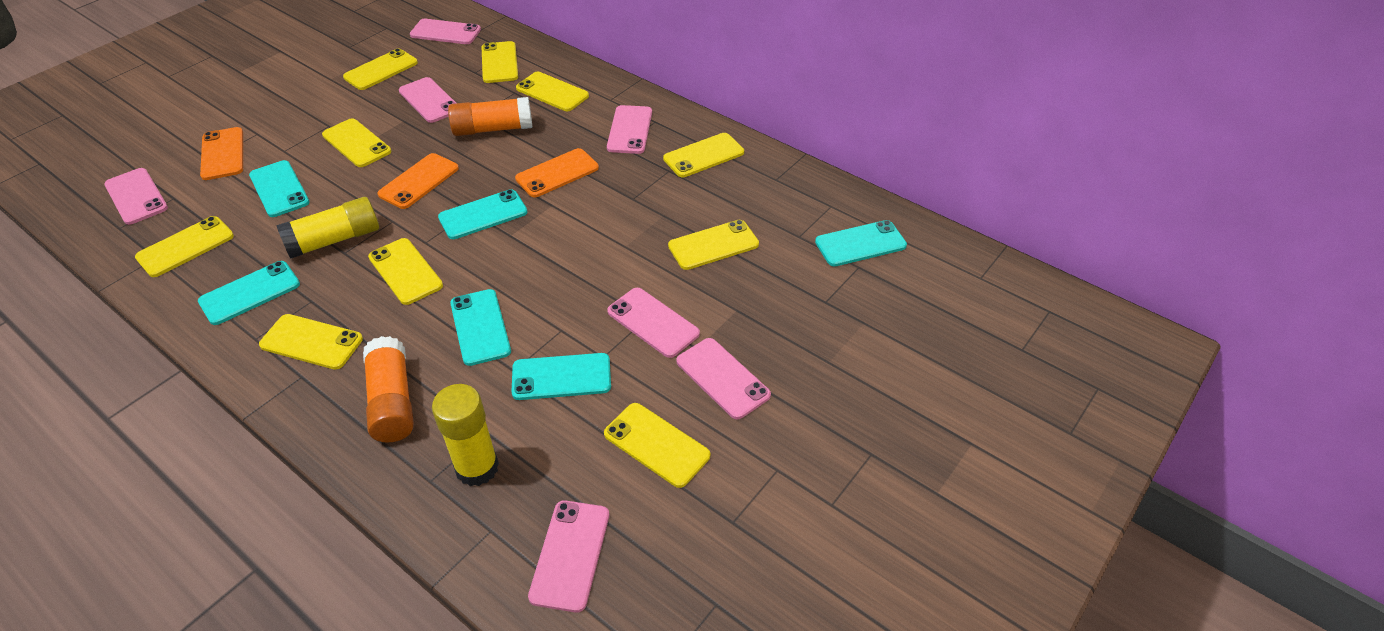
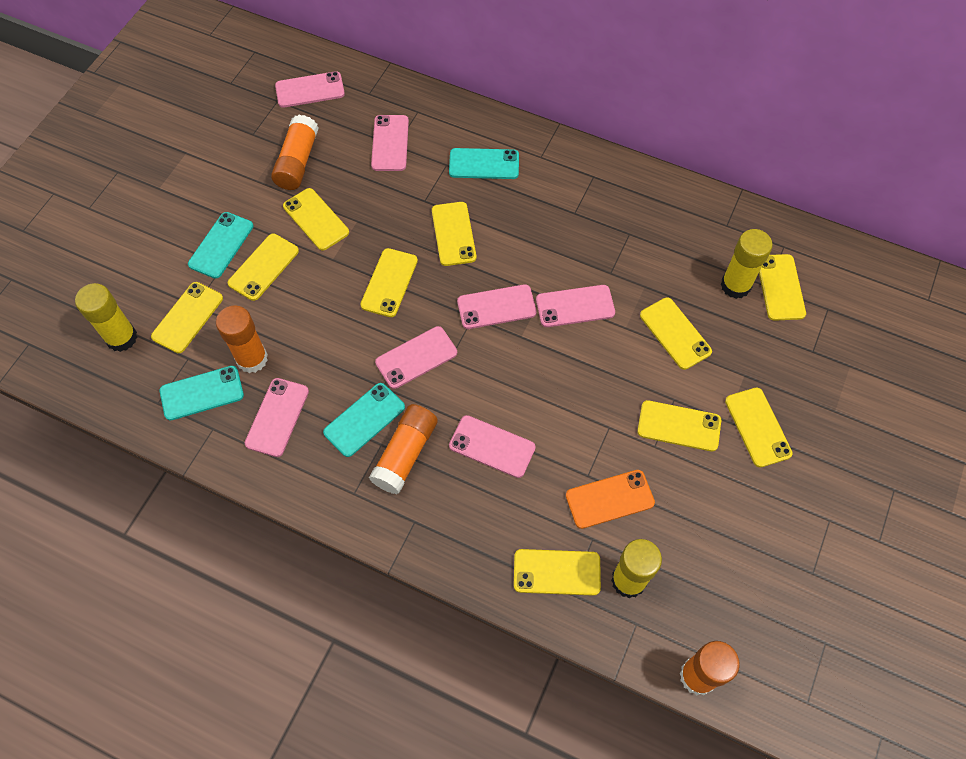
orange glue stick: [363,336,414,443] [448,97,532,136] = 2 -> [216,305,268,373] [271,115,319,190] [369,404,438,494] [679,641,740,695] = 4
orange phone: [200,127,243,180] [377,153,459,209] [515,148,599,197] = 3 -> [566,470,655,529] = 1
turquoise phone: [198,261,300,325] [249,160,310,217] [438,189,527,239] [450,289,511,366] [511,353,611,400] [815,220,907,266] = 6 -> [160,366,244,420] [188,212,254,279] [323,383,405,457] [449,148,519,179] = 4
yellow glue stick: [276,197,379,259] [432,384,499,486] = 2 -> [75,283,137,352] [611,539,662,598] [721,229,773,299] = 3

